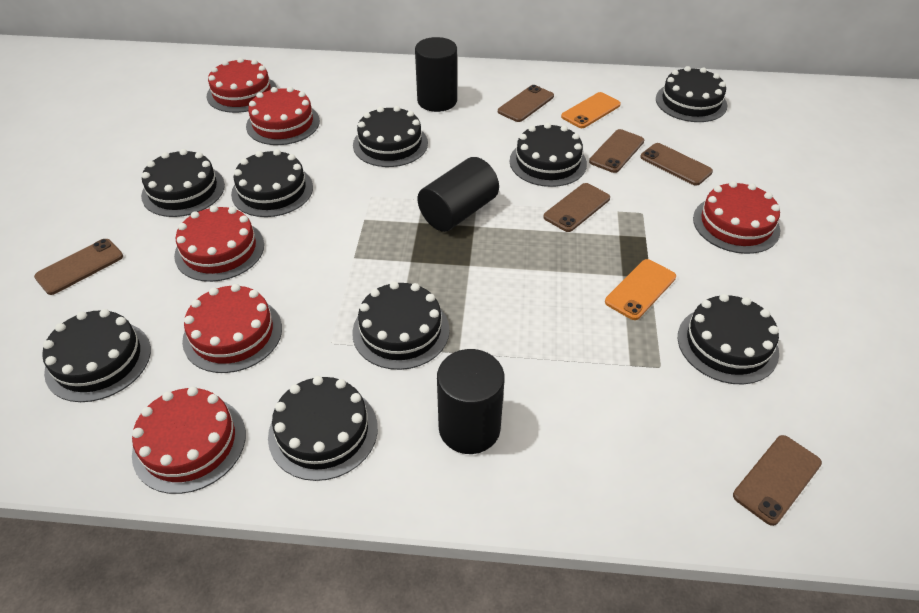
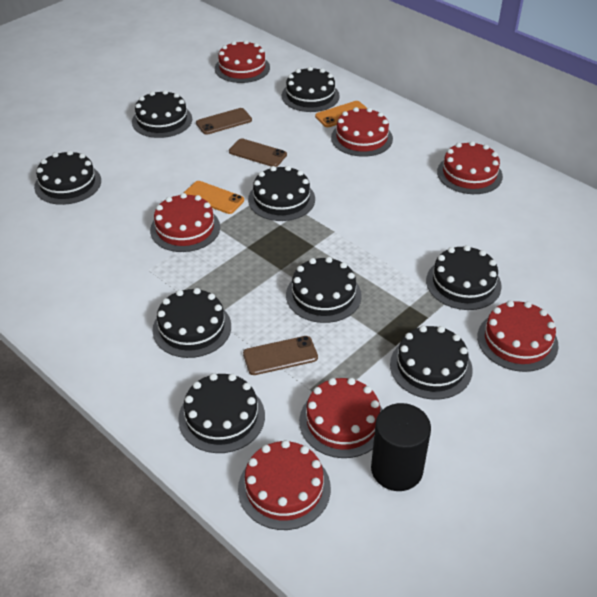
black cylinder: [415,37,457,112] [417,157,499,232] [437,349,505,454] = 3 -> [371,403,431,491] = 1
brown phone: [34,239,123,295] [498,85,554,122] [543,183,610,232] [589,129,644,173] [640,143,713,186] [733,435,822,526] = 6 -> [196,108,252,135] [229,138,287,167] [243,336,318,375] = 3
red cake: [132,387,246,494] [174,205,264,282] [182,284,282,373] [207,57,277,113] [246,87,320,145] [693,181,781,254] = 6 -> [150,193,220,252] [215,40,270,83] [238,440,331,530] [299,378,383,458] [331,107,393,157] [437,141,503,194] [477,301,558,372] = 7

